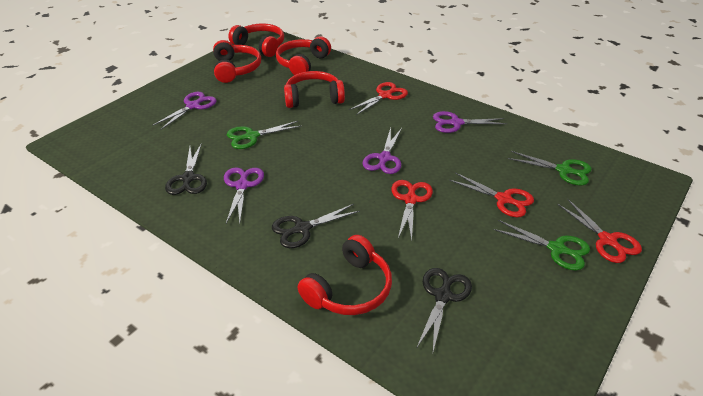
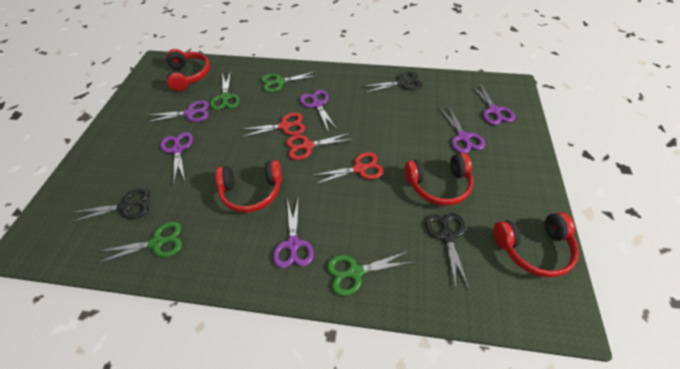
green scissors: [227,121,301,149] [493,220,590,270] [508,151,592,185] = 3 -> [98,222,182,263] [210,71,240,110] [261,71,317,92] [327,251,413,296] = 4
purple scissors: [152,92,216,130] [224,168,264,223] [363,128,402,174] [433,111,506,133] = 4 -> [146,100,209,123] [160,132,193,183] [273,199,314,268] [300,90,338,130] [439,105,485,153] [471,82,515,125] = 6
red headphones: [213,40,261,83] [229,24,284,57] [276,36,331,75] [284,71,345,108] [298,235,392,315] = 5 -> [166,49,210,91] [215,160,282,213] [405,153,473,206] [493,212,579,278] = 4
red scissors: [349,82,408,115] [391,180,433,241] [449,172,534,217] [557,199,642,263] = 4 -> [240,113,305,137] [286,133,353,160] [312,152,384,185] = 3

